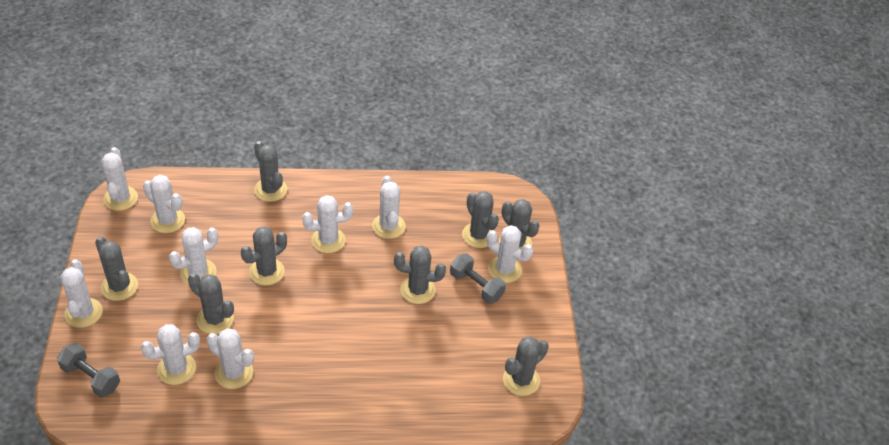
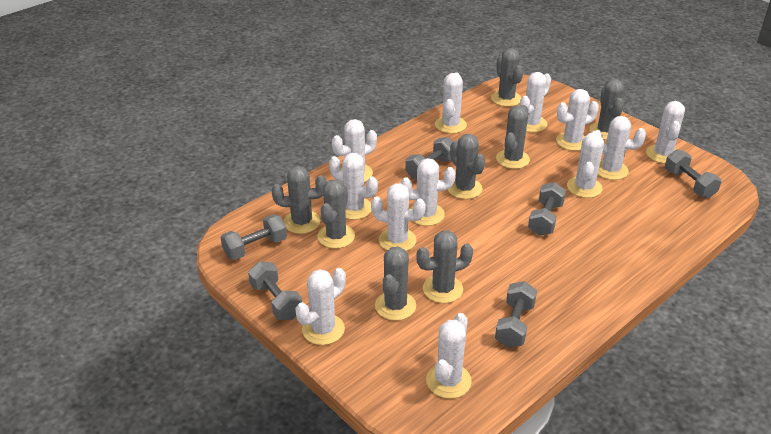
grey dumbbell: [57,343,120,397] [450,253,506,304] = 2 -> [221,214,287,260] [248,262,302,320] [405,137,453,179] [495,281,537,348] [528,182,566,236] [665,149,722,198] = 6
white cactus: [60,259,103,328] [101,147,138,211] [141,324,200,385] [143,175,185,233] [169,227,218,285] [207,328,254,389] [302,195,353,253] [372,176,405,239] [487,225,533,283] = 9 -> [295,268,346,345] [329,153,378,220] [332,119,377,182] [371,183,426,251] [400,158,455,226] [426,313,472,399] [435,72,467,134] [520,72,551,132] [556,89,599,151] [567,131,604,198] [596,116,646,180] [646,101,685,164] = 12

